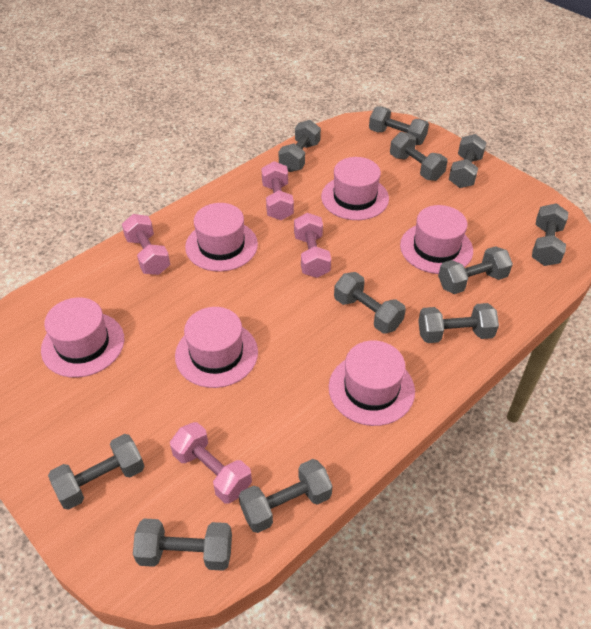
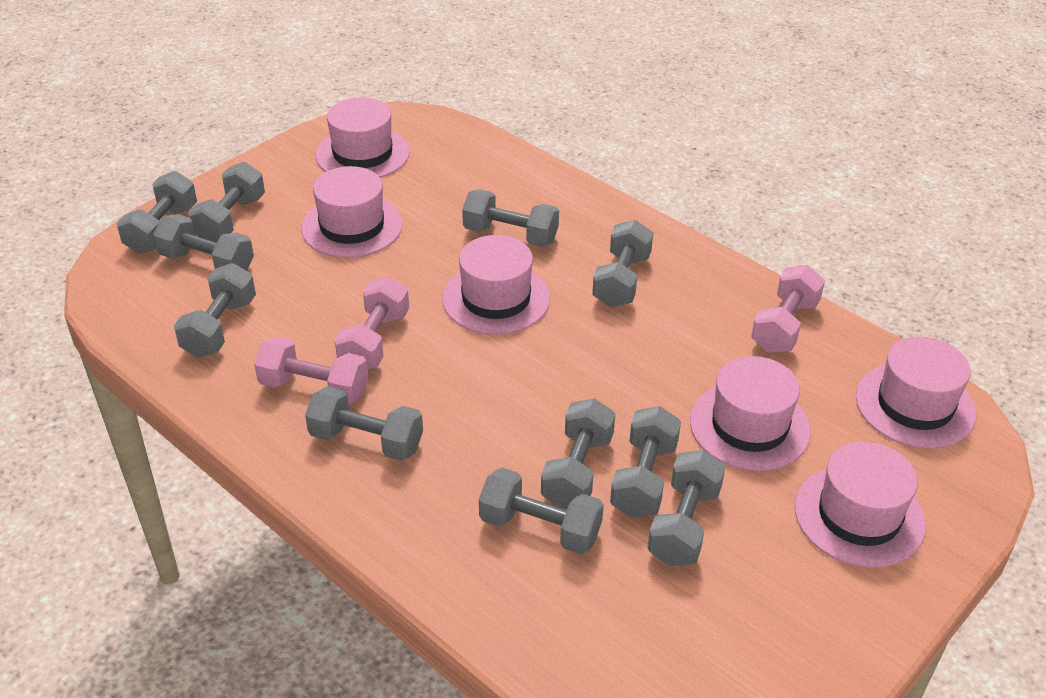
pink dumbbell: [122,214,170,275] [170,422,252,503] [261,161,294,220] [294,213,331,278] = 4 -> [254,337,368,405] [335,276,409,369] [751,265,825,353] = 3

